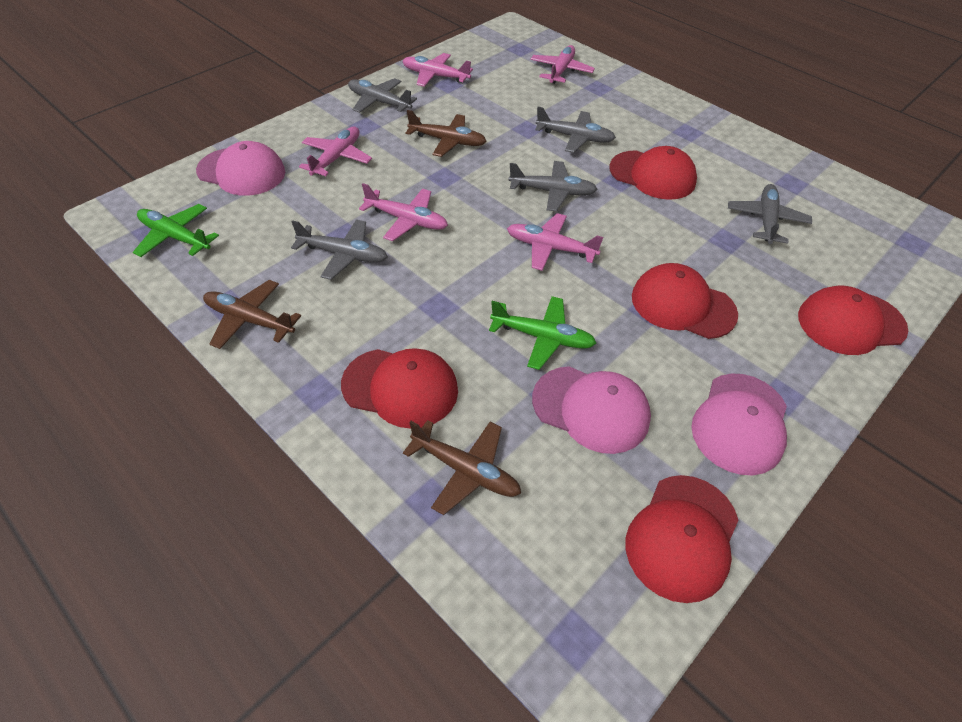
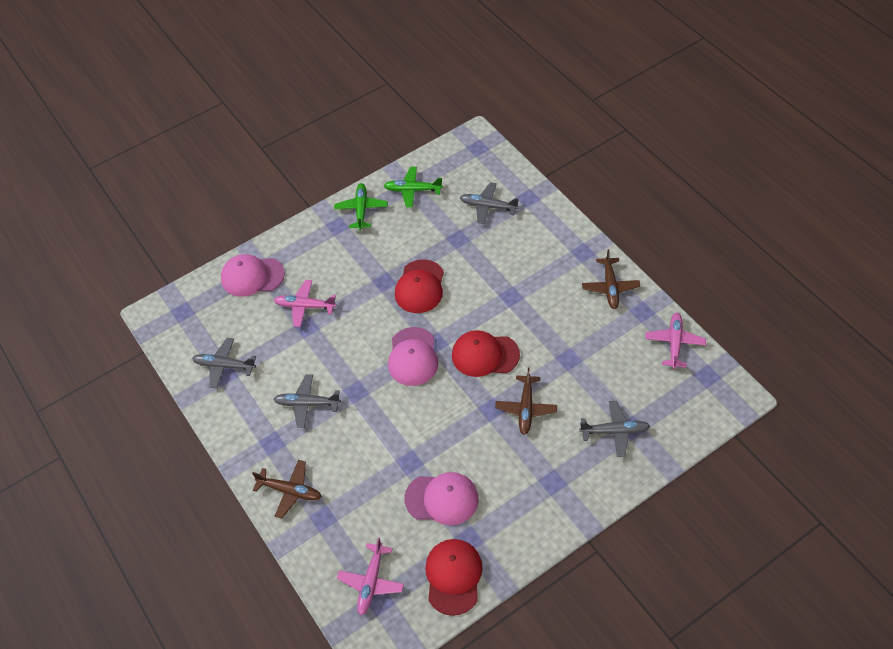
grey plane: [291,219,388,280] [348,78,417,113] [508,161,597,212] [535,107,616,153] [728,184,812,244] = 5 -> [192,338,256,389] [273,374,341,428] [460,182,519,224] [579,401,650,457] = 4
pink plane: [299,127,372,176] [359,183,448,241] [403,53,473,87] [507,213,603,271] [531,45,595,84] = 5 -> [274,280,336,327] [337,537,404,616] [645,313,706,369] = 3
red cap: [341,348,458,429] [609,146,697,200] [626,475,738,603] [632,263,738,339] [798,286,908,355] = 5 -> [395,259,444,313] [425,539,483,616] [452,330,520,377] = 3

